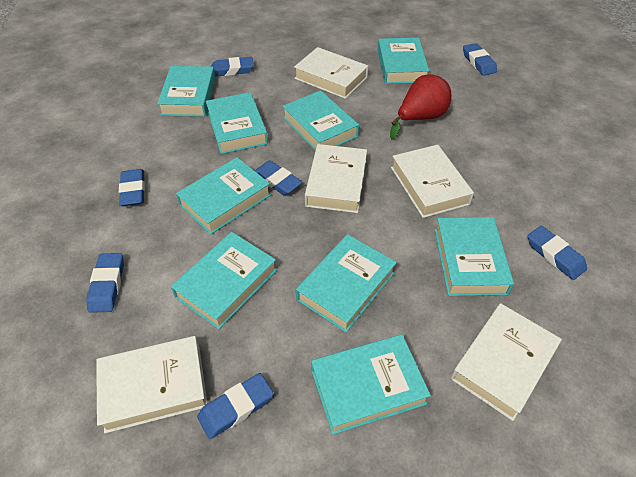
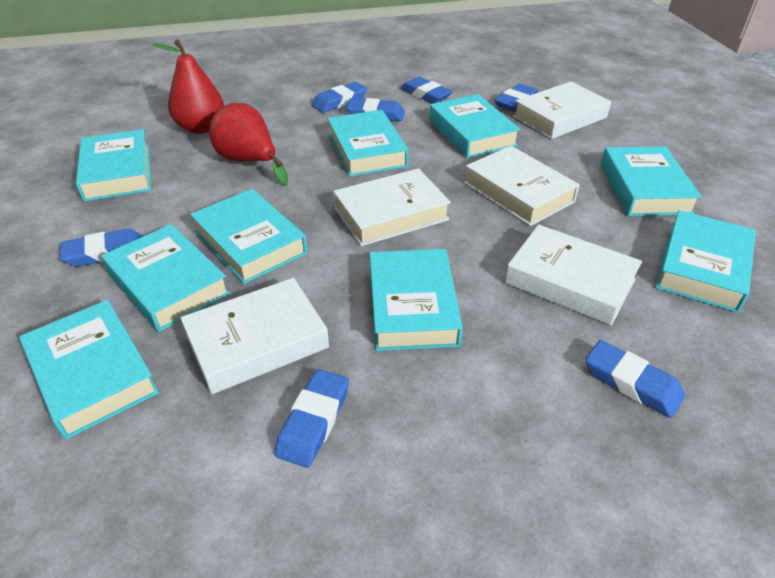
red pear: [390,74,452,140] = 1 -> [153,39,224,134] [209,103,288,185] = 2

